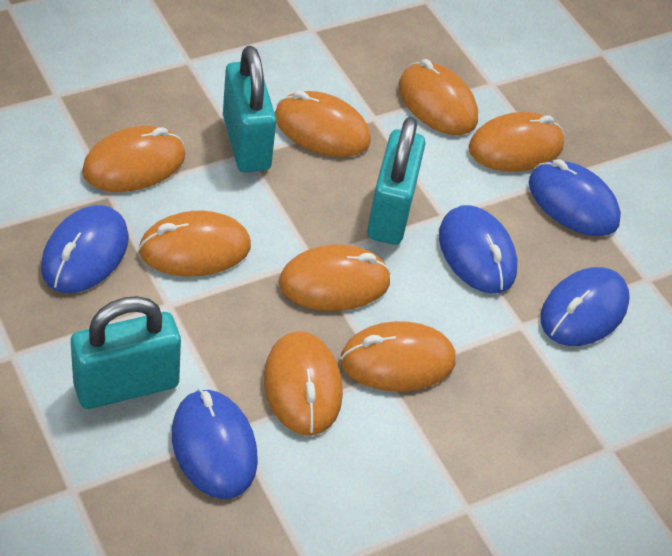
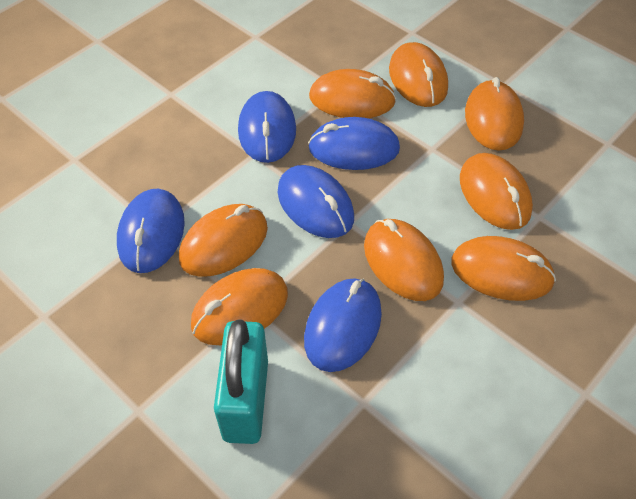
turquoise padlock: [71,296,181,409] [223,46,276,173] [367,117,425,245] = 3 -> [214,319,268,444] = 1

